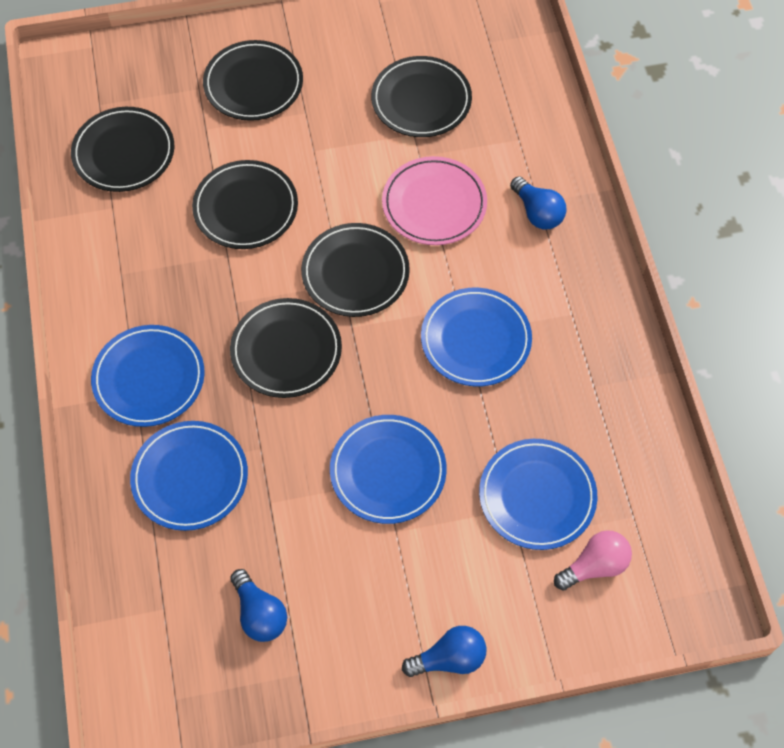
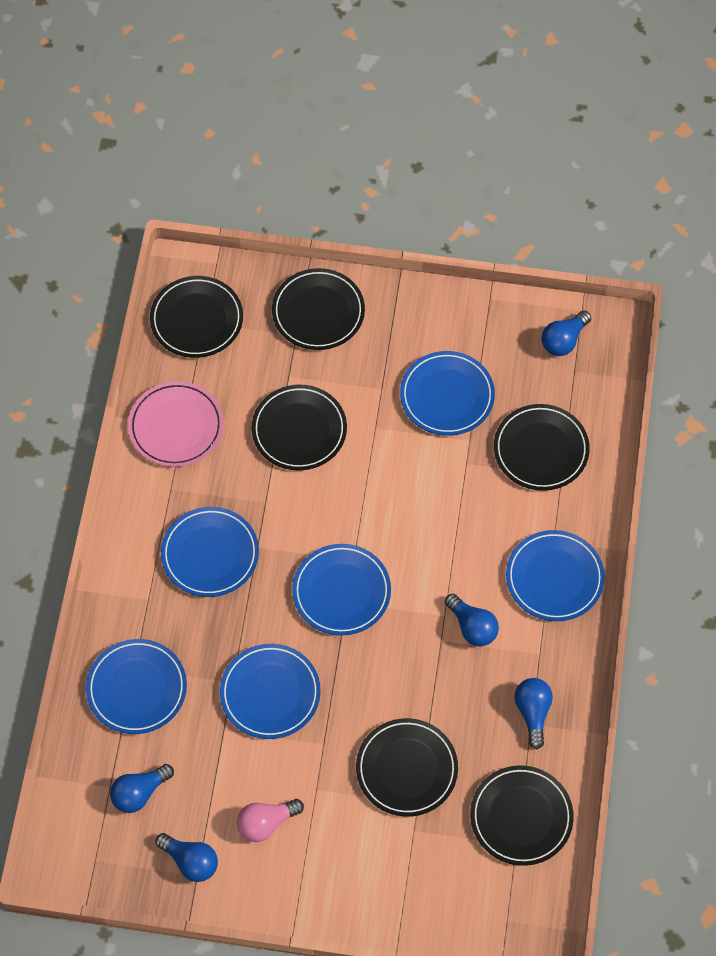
blue light bulb: [230,569,287,642] [402,626,487,677] [510,176,566,229] = 3 -> [110,764,174,813] [155,833,218,882] [445,594,499,646] [515,678,553,749] [542,310,591,356] = 5
blue plate: [91,325,205,427] [130,421,248,531] [330,415,447,524] [421,288,532,386] [479,439,597,550] = 5 -> [86,639,187,734] [161,507,259,597] [220,644,321,739] [292,544,391,635] [400,351,495,436] [506,530,605,621] = 6

